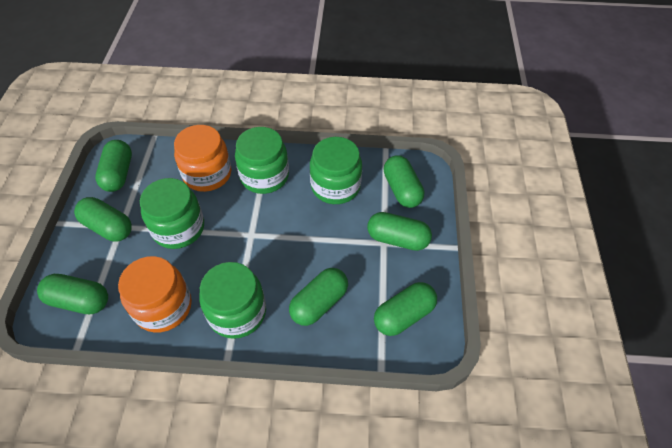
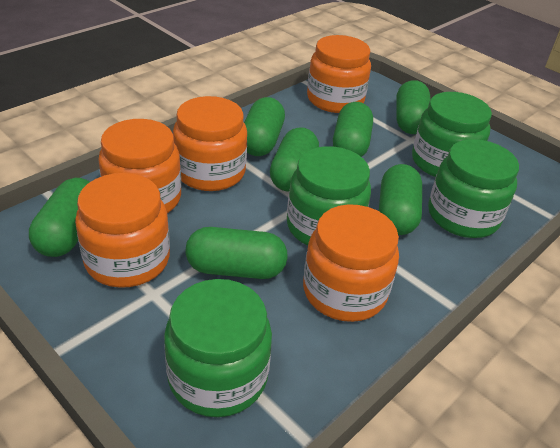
orange jar: [118,256,192,333] [174,125,231,192] = 2 -> [75,173,170,288] [98,119,181,213] [173,96,247,191] [303,204,399,322] [307,35,371,113] = 5

